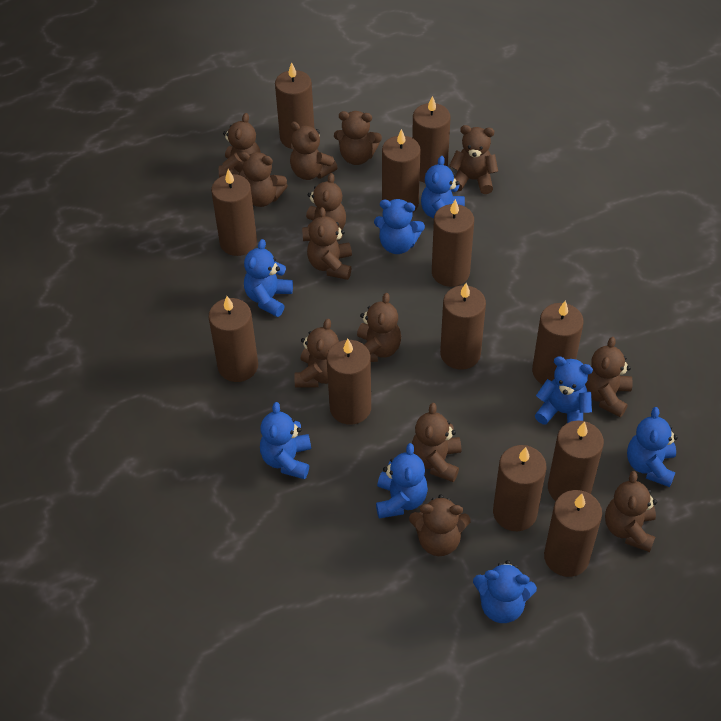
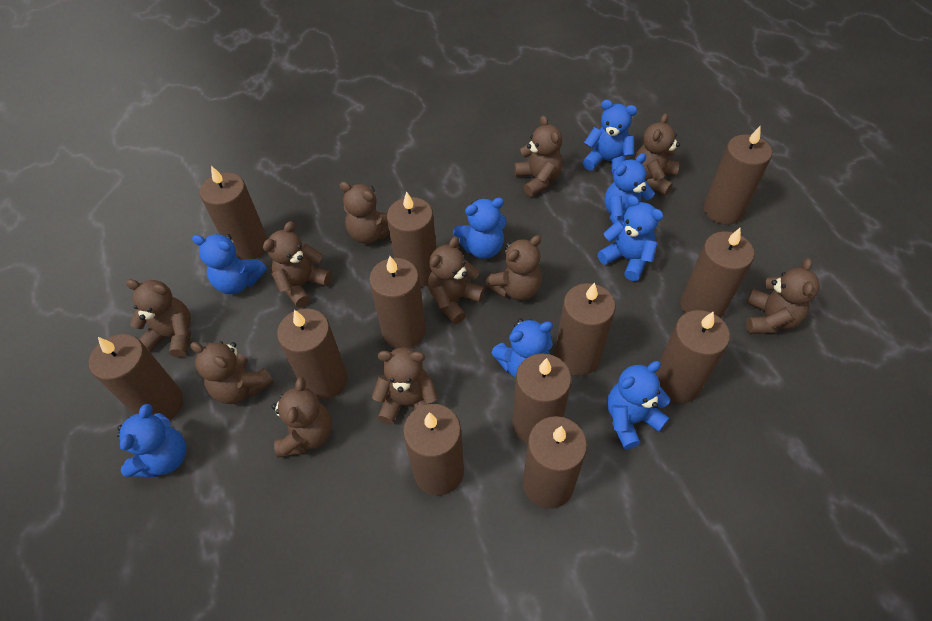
brown teddy bear: [219,113,261,178] [239,152,288,207] [290,121,338,180] [294,319,339,388] [302,173,346,241] [307,207,352,280] [334,111,382,165] [357,293,401,362] [409,495,471,556] [412,403,461,482] [449,125,498,194] [585,337,633,417] [605,471,657,552] = 13 -> [126,279,191,358] [190,341,274,404] [263,221,332,308] [271,377,332,457] [340,182,390,244] [372,347,438,425] [428,237,485,324] [485,235,542,300] [514,115,563,197] [634,113,680,195] [746,258,820,334] = 11

